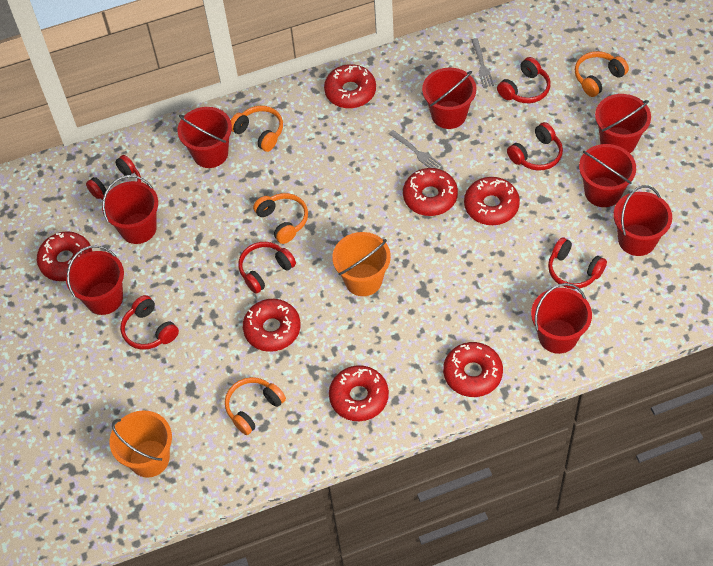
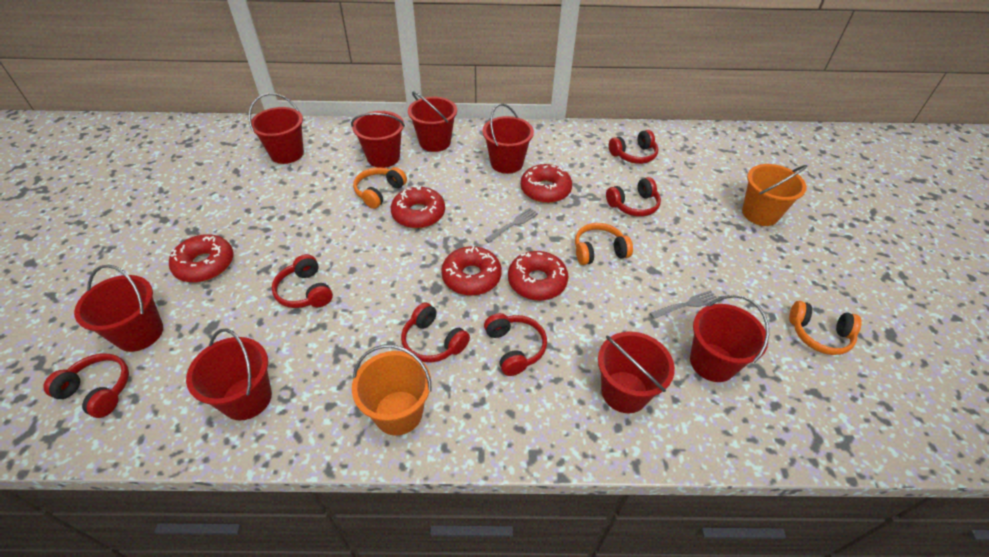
orange headphones: [225,377,286,435] [231,106,283,152] [253,193,308,244] [575,51,629,97] = 4 -> [353,167,407,209] [575,223,633,265] [789,301,862,355] = 3
red donut: [37,231,93,281] [243,299,301,352] [324,64,376,108] [329,365,389,421] [403,168,458,216] [443,342,503,397] [464,177,520,225] = 7 -> [169,234,234,283] [391,186,445,229] [441,246,502,296] [508,251,569,301] [521,164,572,203] = 5

